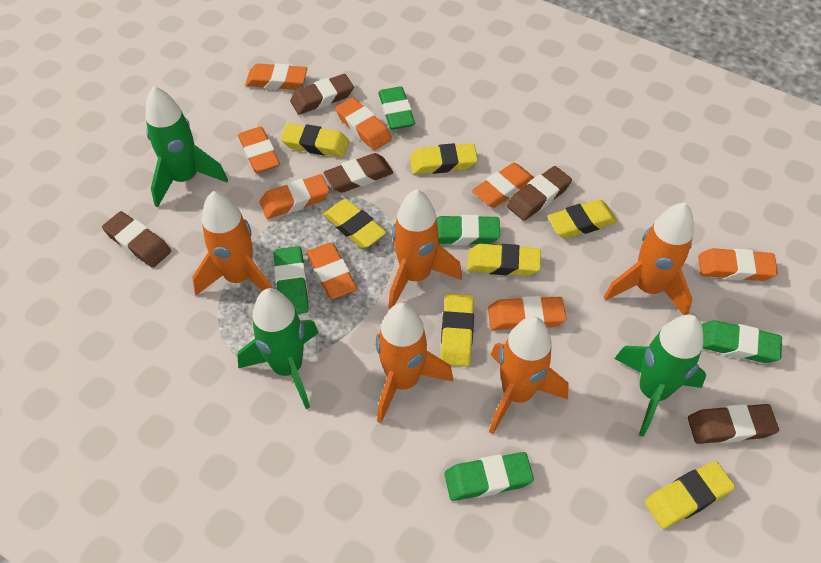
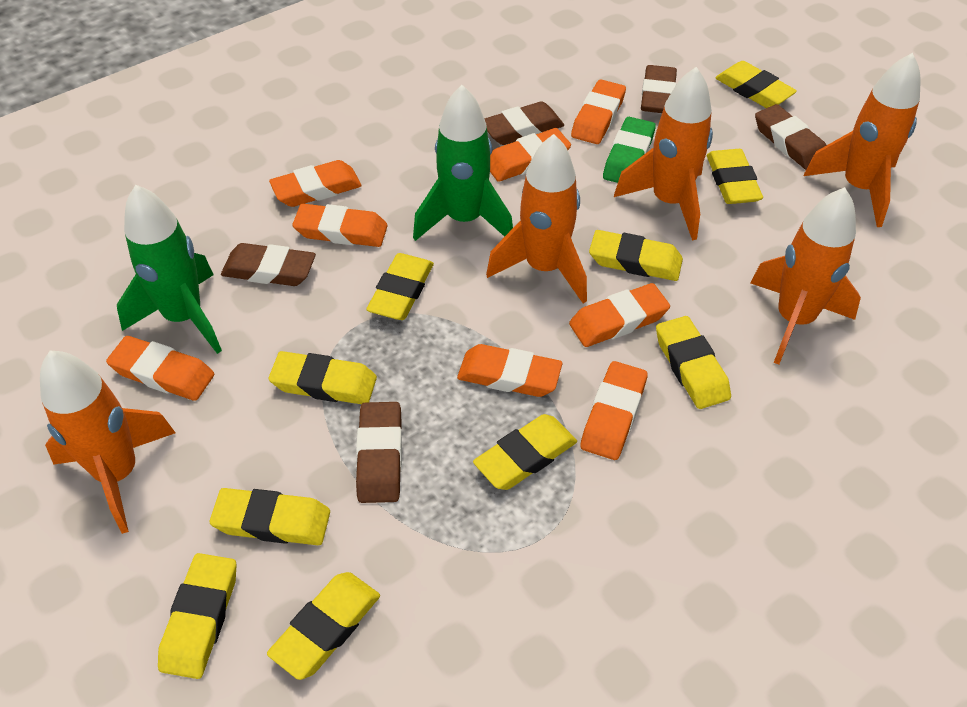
green eraser: [274,246,309,314] [378,86,415,130] [437,215,500,245] [444,452,534,501] [702,320,782,363] = 5 -> [603,117,656,183] = 1
green rocket: [145,86,228,208] [237,288,319,409] [614,315,706,437] = 3 -> [117,185,222,354] [413,85,513,241] = 2
yellow eraser: [281,123,349,157] [323,199,386,248] [410,143,478,174] [440,293,474,367] [467,244,541,276] [547,199,617,239] [645,461,735,529] = 7 -> [158,553,237,679] [210,488,330,545] [267,572,380,680] [268,351,377,404] [366,253,434,320] [473,414,577,490] [589,230,683,281] [656,316,731,409] [707,149,763,204] [715,61,797,108] = 10

